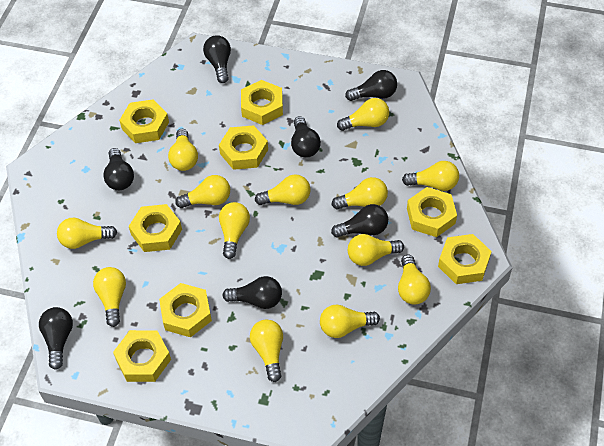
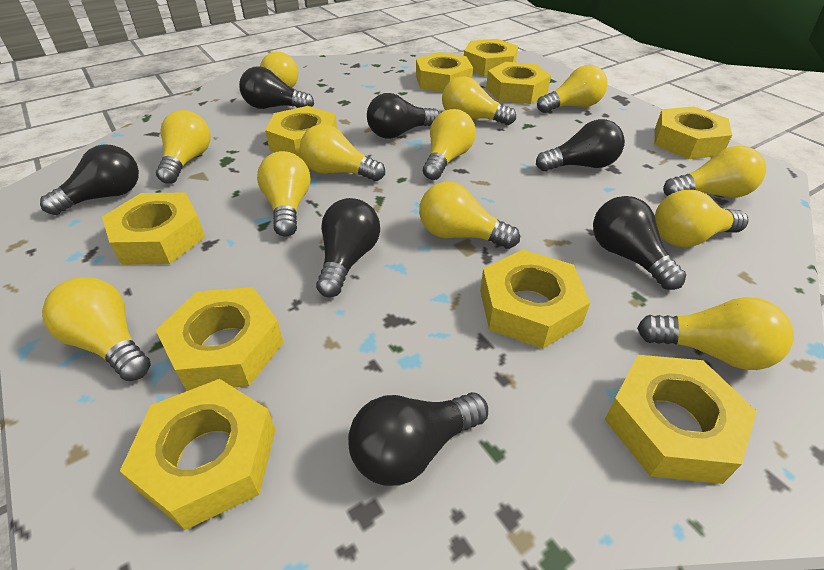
yellow light bulb: [57,218,117,249] [93,267,126,327] [168,129,198,171] [175,175,230,208] [219,202,250,259] [250,319,283,382] [255,174,311,205] [320,305,380,338] [332,177,388,209] [337,98,389,131] [348,234,404,266] [398,255,431,304] [402,161,459,191] = 13 -> [42,277,150,381] [156,110,211,184] [257,151,311,237] [260,51,298,88] [300,124,385,181] [419,182,520,249] [423,109,476,180] [442,77,516,125] [537,65,608,113] [637,297,794,370] [655,190,749,247] [663,146,766,198] = 12
yellow nut: [113,330,171,382] [119,99,169,143] [129,204,182,252] [159,283,212,337] [219,125,268,170] [241,80,283,125] [407,187,457,237] [438,234,492,284] = 8 -> [102,192,205,265] [120,379,276,530] [156,287,284,391] [265,106,337,159] [416,52,473,92] [464,39,518,76] [480,250,590,349] [486,62,551,104] [605,355,757,484] [655,106,732,159] = 10

